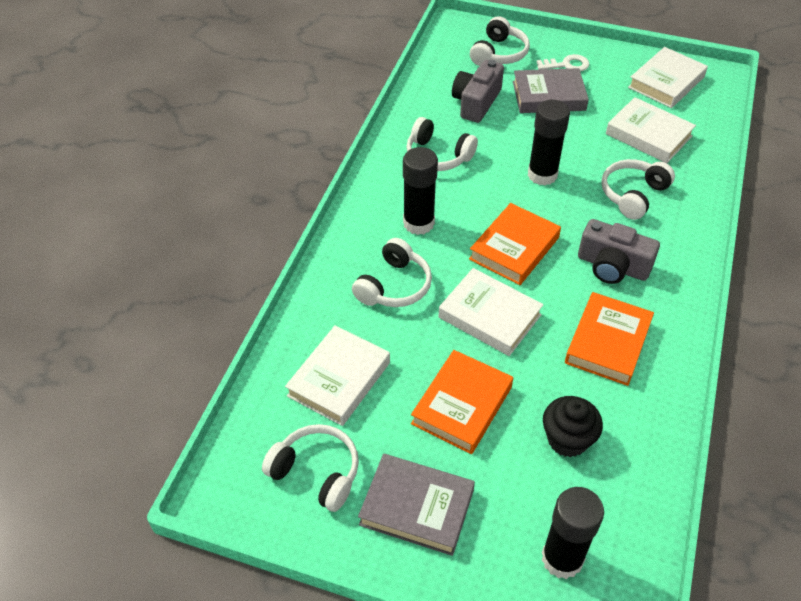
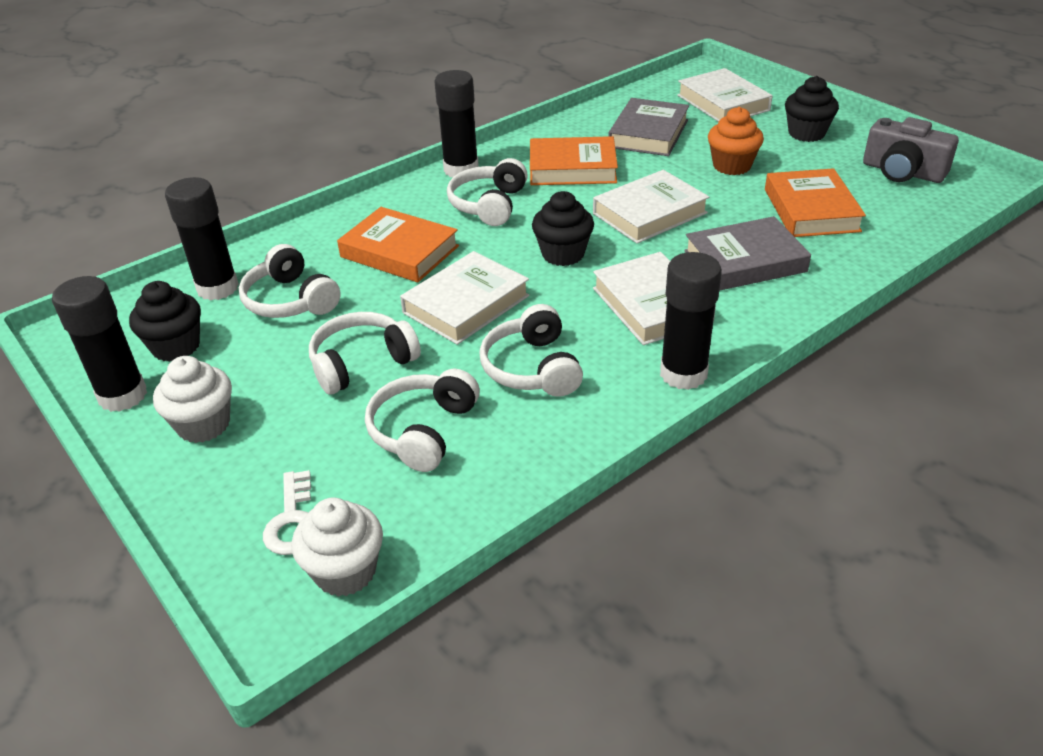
black cupcake: [543,396,603,457] = 1 -> [129,281,201,362] [532,191,594,266] [785,76,839,142] = 3
black glue stick: [403,147,438,235] [528,100,570,186] [542,487,604,579] = 3 -> [52,276,147,412] [165,177,239,301] [434,70,479,177] [660,252,722,390] = 4
grey camera: [452,60,504,123] [578,219,660,284] = 2 -> [863,117,959,183] = 1
orange cupcake: none = 0 -> [708,107,764,175] = 1
white cupcake: none = 0 -> [153,356,232,443] [292,498,383,597] = 2

